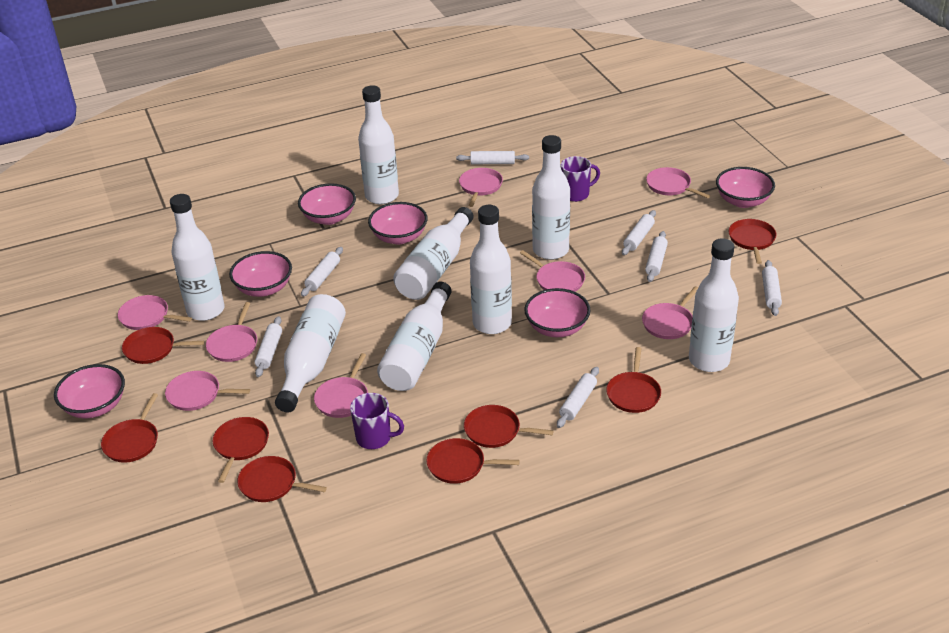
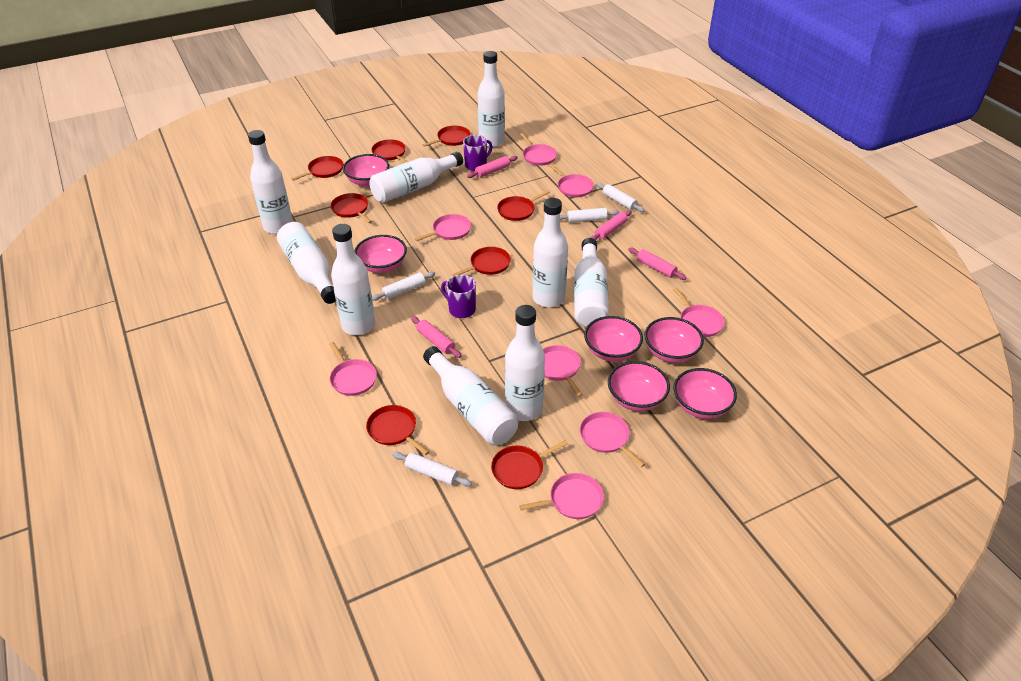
pink rolling pin: none = 0 -> [411,317,461,358] [467,156,518,178] [591,210,632,240] [628,248,687,280] = 4
white bottle: [170,194,224,321] [275,294,346,412] [358,85,399,204] [377,282,452,391] [393,207,473,300] [470,205,512,334] [532,135,570,260] [689,238,739,372] = 8 -> [248,130,293,234] [277,222,336,304] [331,224,375,335] [369,152,463,203] [423,346,519,445] [478,51,505,147] [505,305,545,421] [532,198,568,308] [574,238,609,327] = 9
white rolling pin: [255,316,282,377] [301,247,343,297] [456,151,529,164] [557,367,599,428] [622,210,656,255] [645,231,668,282] [762,260,782,316] = 7 -> [372,272,435,301] [392,452,472,487] [560,208,619,223] [597,183,644,212] = 4

